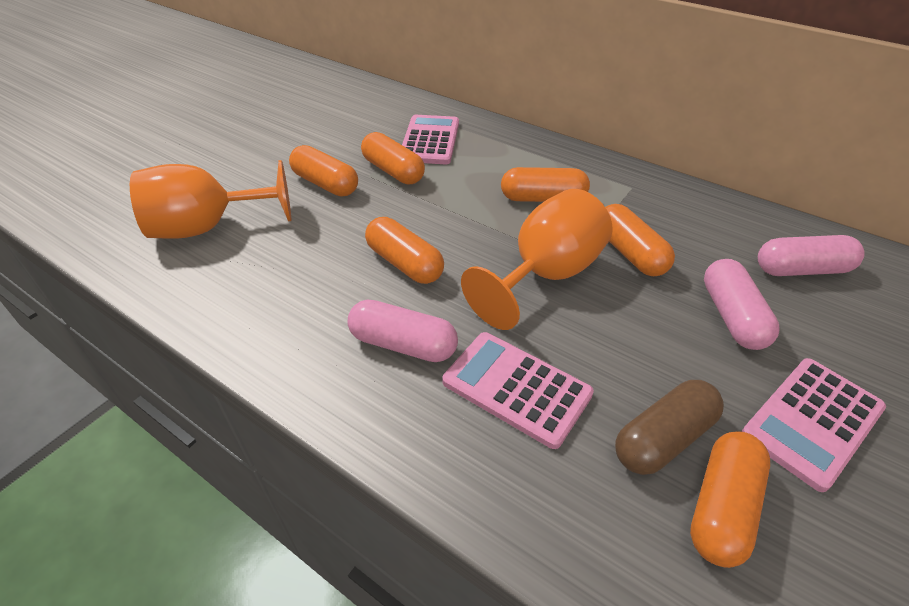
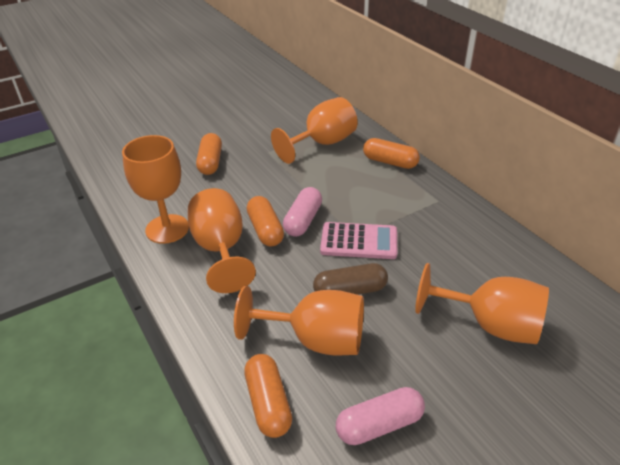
orange capsule: [289,145,358,196] [361,132,425,184] [365,217,444,284] [501,167,590,202] [605,204,675,276] [690,431,770,568] = 6 -> [196,133,222,175] [244,354,292,438] [247,196,284,247] [363,138,420,169] = 4
orange goblet: [130,160,291,239] [461,189,612,330] = 2 -> [122,135,189,244] [188,188,256,293] [234,286,364,355] [271,97,358,164] [415,263,549,344] = 5
pink calculator: [402,115,459,164] [442,332,594,449] [741,358,886,492] = 3 -> [320,222,397,259] = 1
pink capsule: [348,300,458,362] [704,259,780,350] [758,235,865,276] = 3 -> [283,187,322,237] [336,387,425,445] = 2

